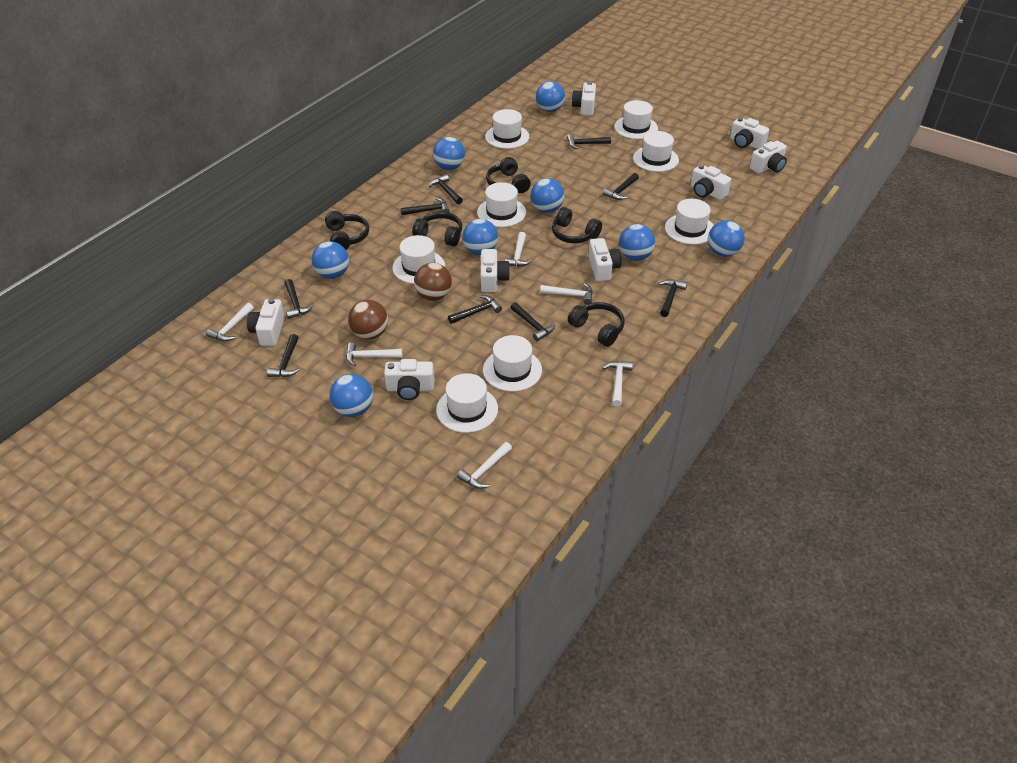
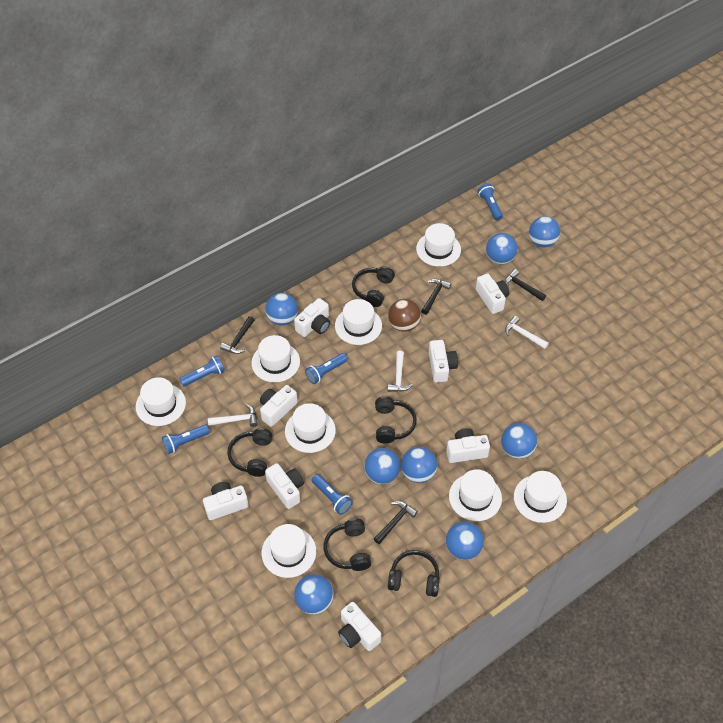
black hammer: [267,334,299,377] [285,279,314,319] [401,198,450,215] [429,174,463,204] [448,295,502,324] [510,302,555,341] [567,134,611,149] [602,173,639,200] [658,279,687,317] = 9 -> [220,316,254,354] [374,501,418,544] [421,279,451,315] [505,269,546,301] = 4
blue flashlight: none = 0 -> [162,425,210,454] [180,356,225,387] [305,353,348,384] [312,474,353,515] [478,183,503,221] = 5
brown ball: [348,300,388,339] [414,263,452,301] = 2 -> [388,299,421,332] = 1
white hammer: [206,303,254,342] [346,342,403,366] [457,442,512,489] [505,232,532,267] [540,283,593,304] [602,361,633,407] = 6 -> [208,404,258,427] [388,351,413,392] [505,316,549,349] = 3

